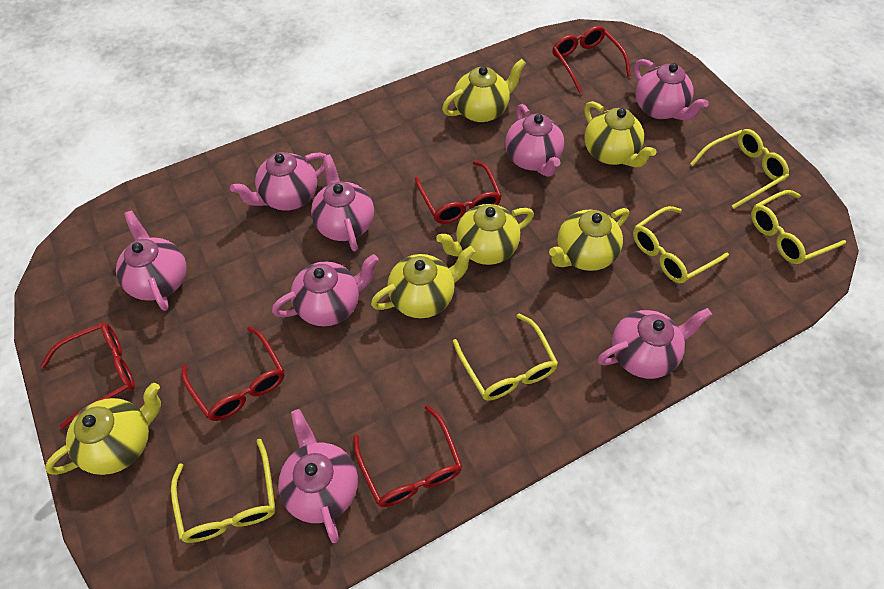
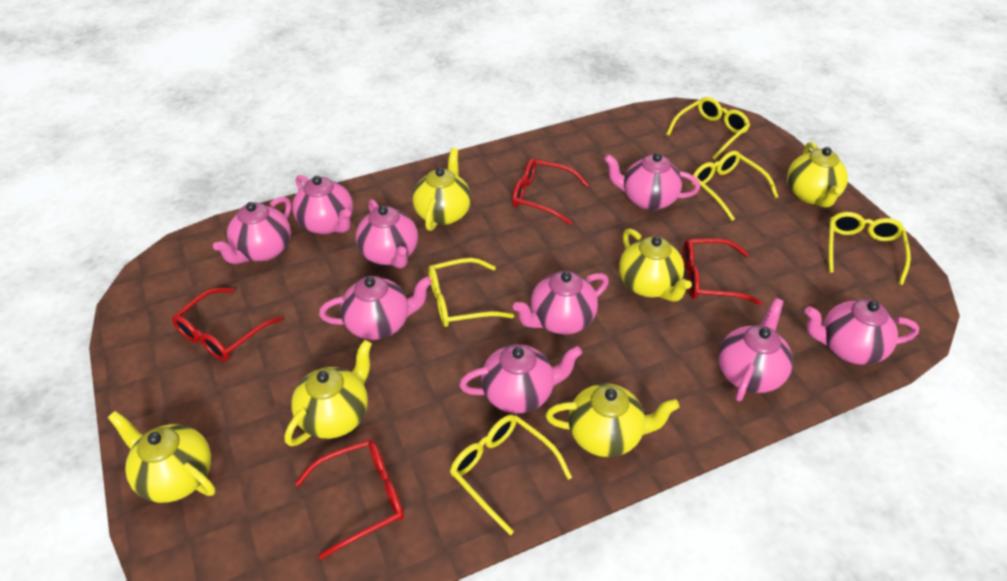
pink teapot: [116,210,187,311] [230,152,326,211] [272,254,378,326] [278,409,358,543] [311,154,374,252] [505,104,564,177] [598,308,712,379] [634,59,709,120] = 8 -> [213,196,291,264] [292,175,353,234] [319,276,432,340] [356,199,418,268] [459,344,582,414] [513,271,609,334] [604,153,700,210] [718,298,793,401] [805,299,919,365] = 9
red glasses: [40,322,135,429] [182,326,285,421] [353,405,462,507] [415,161,502,224] [552,26,631,93] = 5 -> [172,288,283,361] [295,439,404,560] [512,158,589,225] [683,238,762,305] = 4

